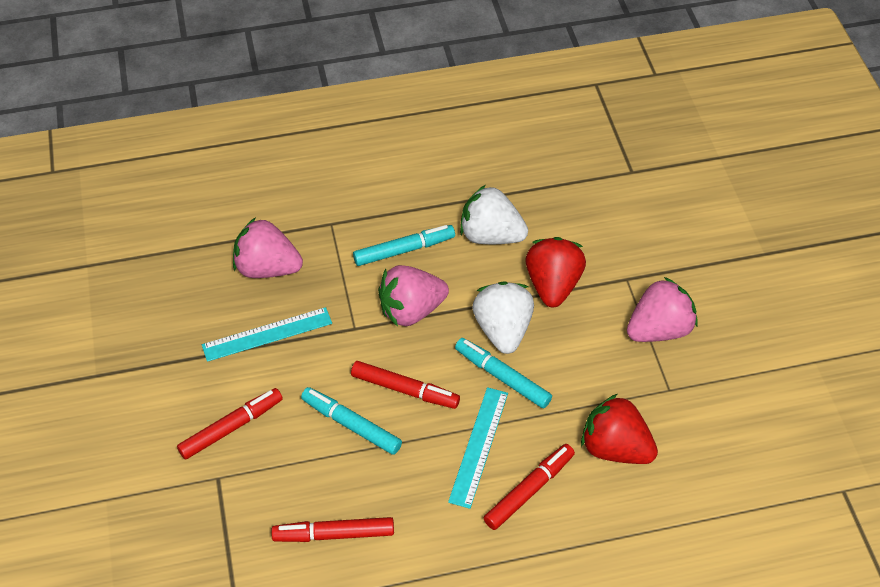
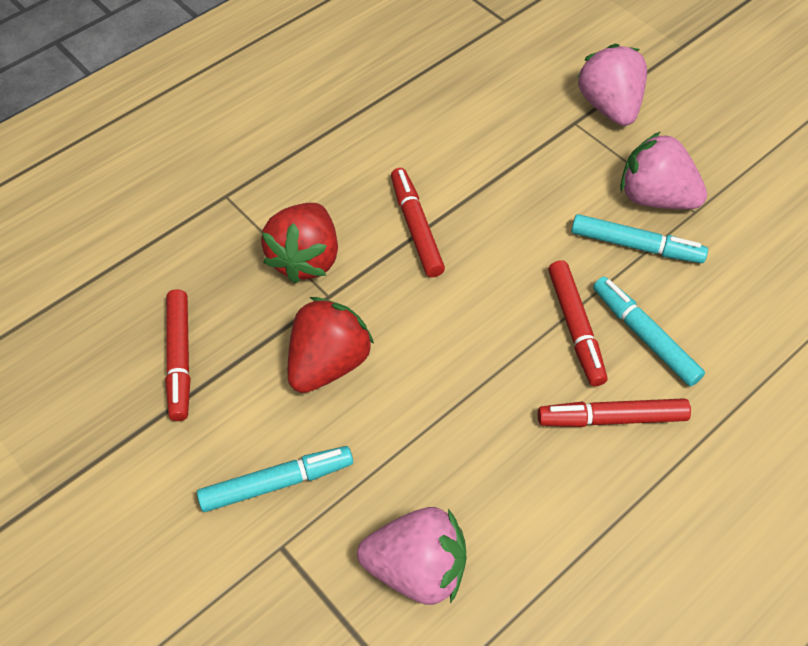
turquoise ruler: [202,307,332,362] [448,387,508,509] = 2 -> none = 0
white strawberry: [460,185,528,244] [472,282,534,354] = 2 -> none = 0

